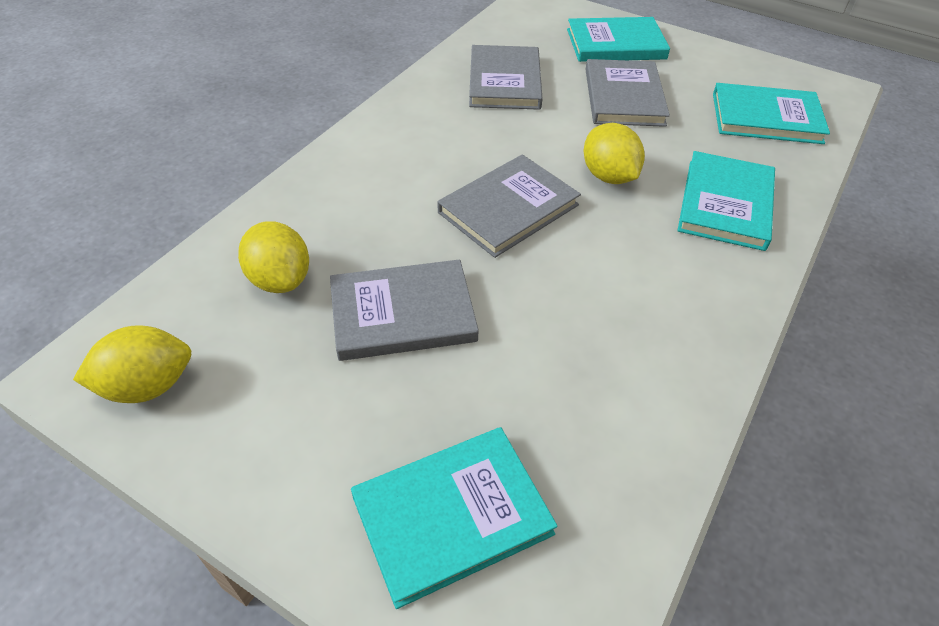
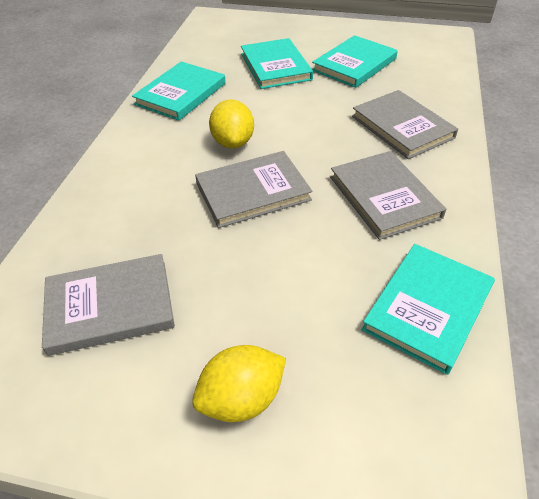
yellow lemon: [73,325,191,403] [238,221,309,293] [583,123,645,184] = 3 -> [192,345,286,422] [209,100,254,148] = 2

